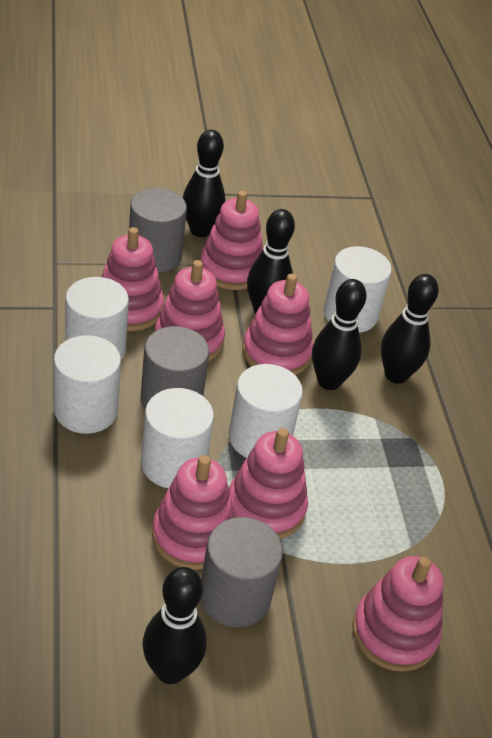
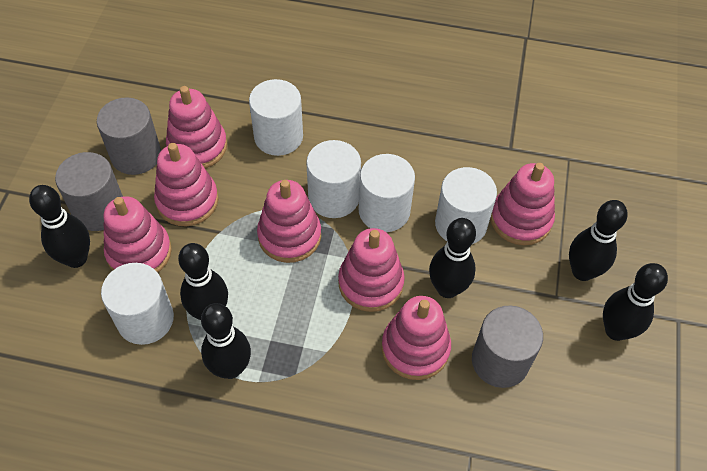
black bowling pin: [142,567,207,684] [183,130,225,237] [247,209,295,314] [312,279,367,390] [381,274,439,384] = 5 -> [29,185,90,268] [178,243,228,320] [201,303,251,379] [429,218,476,298] [569,200,628,281] [603,263,668,341] = 6

